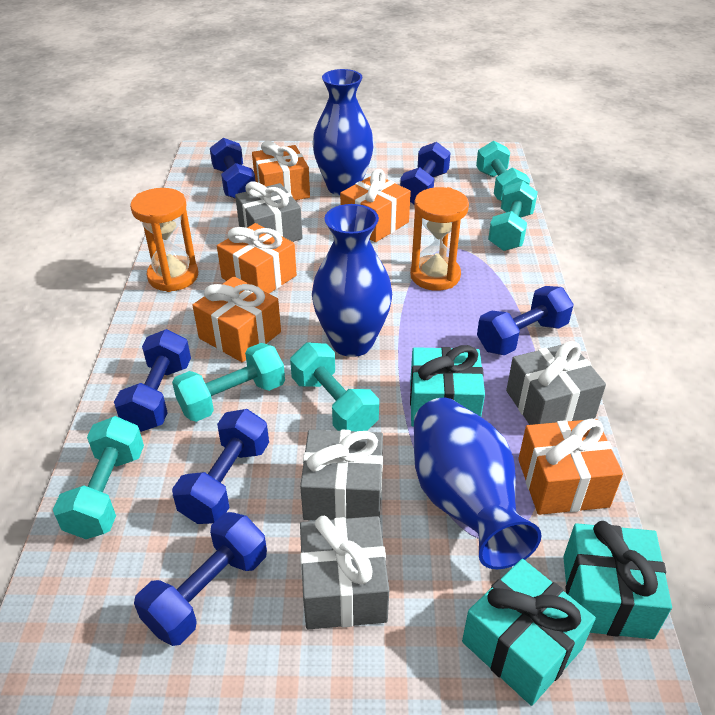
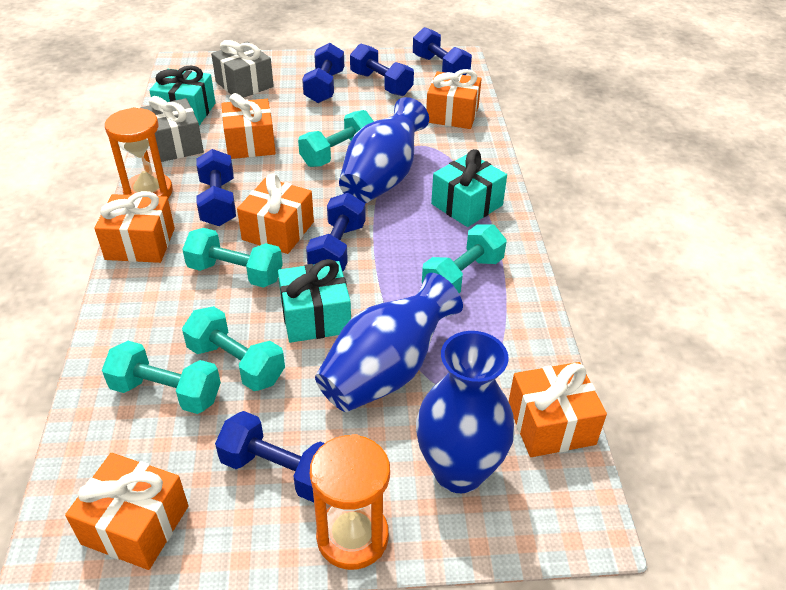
grey gift: [235,181,303,242] [300,429,383,521] [300,516,389,629] [506,341,606,425] = 4 -> [141,96,204,162] [211,40,274,98] = 2
orange gift: [193,276,281,362] [217,223,297,294] [252,141,310,200] [340,169,411,242] [518,418,623,515] = 5 -> [65,453,188,570] [95,191,175,263] [221,93,275,159] [237,173,314,254] [426,69,482,129] [509,362,607,457] = 6

